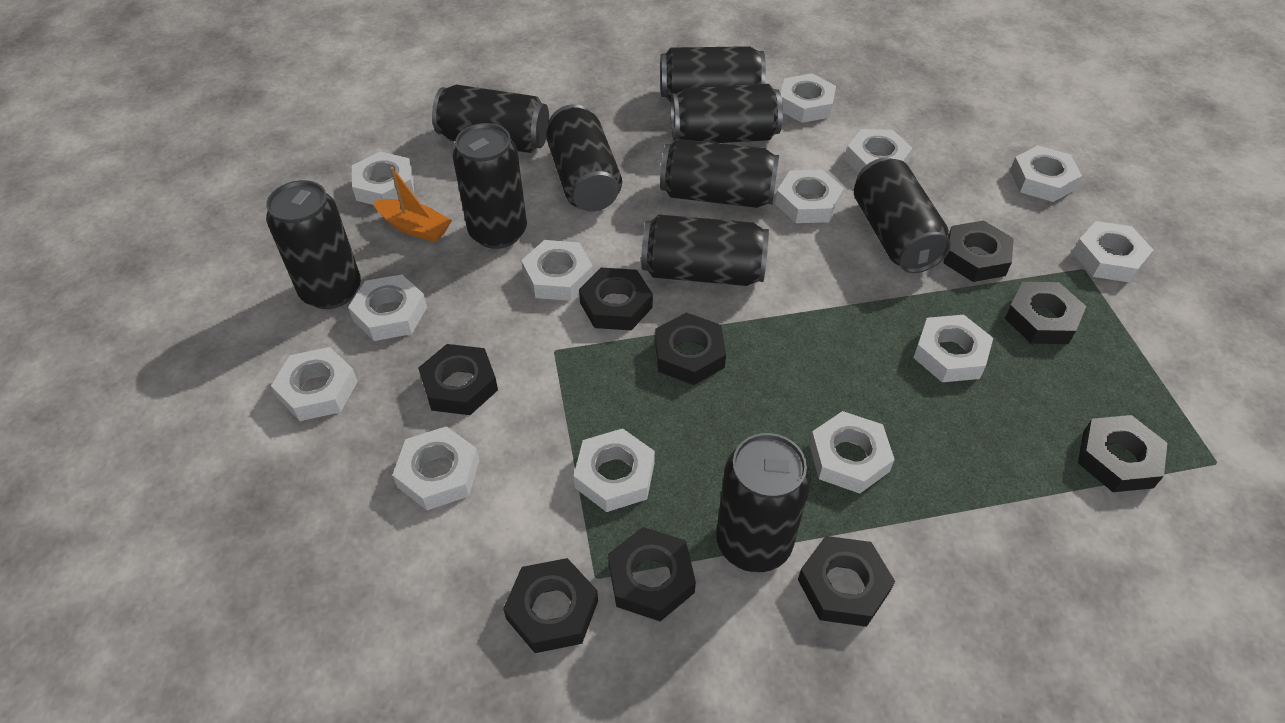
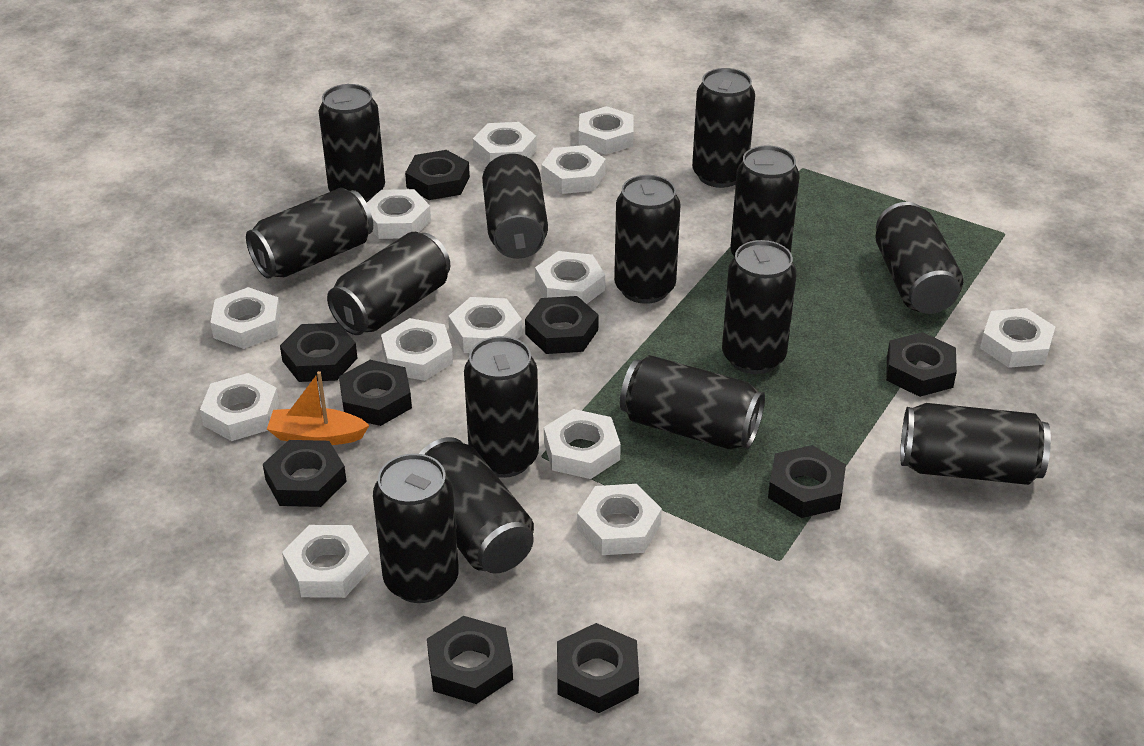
black can: [266,180,361,309] [432,85,549,153] [453,123,527,249] [546,104,622,211] [641,214,769,286] [660,46,766,103] [660,139,779,208] [671,84,783,143] [716,433,811,572] [854,158,951,273] = 10 -> [246,188,373,279] [319,84,385,203] [327,232,450,335] [373,453,459,603] [419,437,534,573] [464,336,539,478] [482,153,548,259] [614,175,681,304] [620,355,765,449] [692,68,755,188] [722,240,797,374] [730,145,800,257] [875,202,963,314] [900,403,1051,485] = 14

